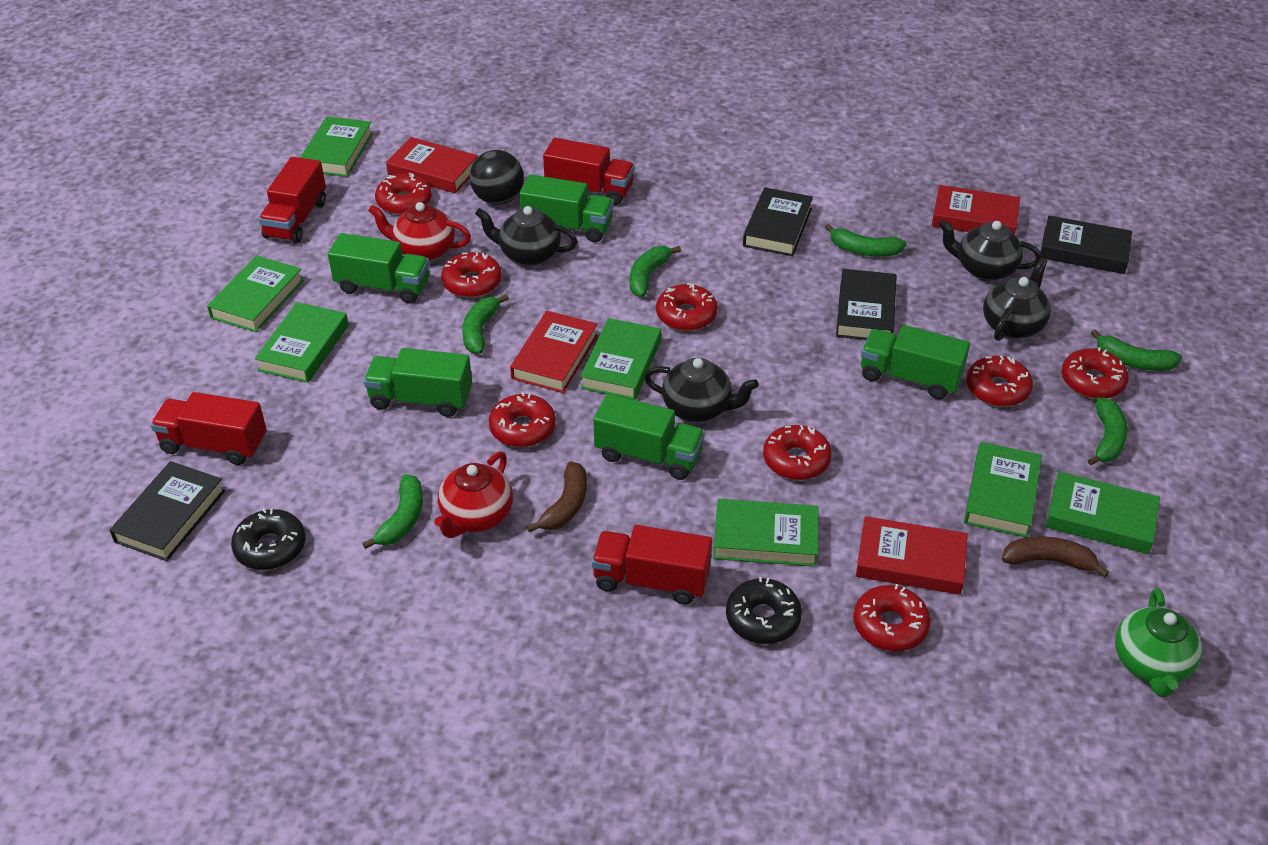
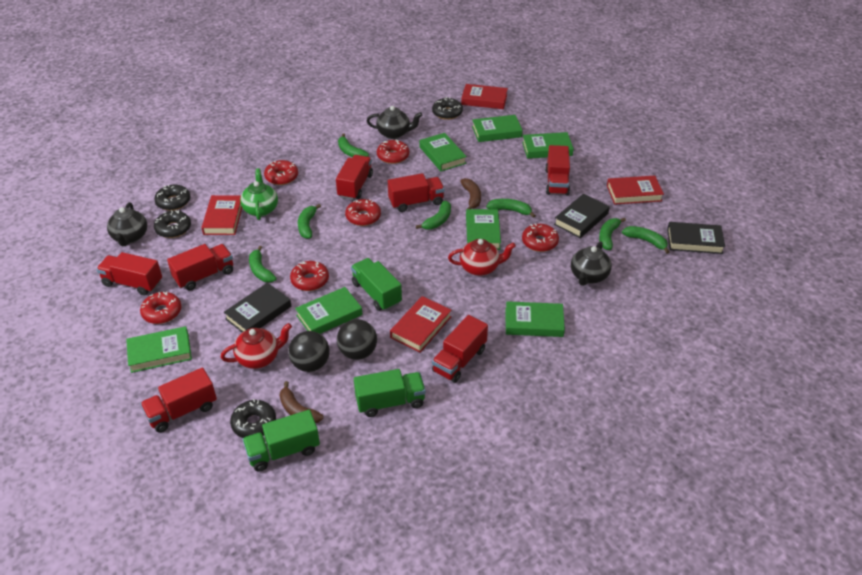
black ball: [470,150,524,205] = 1 -> [288,331,330,372] [337,319,377,360] = 2
black book: [109,461,225,561] [743,187,813,256] [836,269,897,340] [1041,216,1132,274] = 4 -> [224,283,291,333] [554,194,610,238] [667,222,725,254] = 3
black donut: [231,508,306,570] [726,577,802,644] = 2 -> [154,185,190,211] [154,210,191,238] [230,399,276,438] [432,97,463,120] = 4
black teapot: [475,206,577,266] [644,358,759,422] [938,220,1042,281] [983,258,1051,341] = 4 -> [107,202,147,246] [367,106,422,139] [571,241,612,286] = 3
green banana: [362,474,423,549] [462,294,509,354] [630,246,681,297] [825,224,906,257] [1088,397,1128,465] [1091,329,1182,371] = 6 -> [249,246,277,282] [298,204,321,239] [338,134,369,157] [416,201,451,230] [486,199,536,218] [599,218,626,250] [622,226,669,254] = 7
green truck: [328,233,430,304] [364,348,472,417] [519,174,614,242] [593,394,705,480] [861,325,970,399] = 5 -> [242,410,320,472] [351,258,402,311] [354,369,426,417] = 3
red donut: [375,173,432,215] [441,252,502,298] [489,392,556,447] [656,283,718,331] [763,425,832,480] [853,584,931,651] [966,355,1033,407] [1061,347,1129,399] = 8 -> [140,292,182,324] [264,160,298,185] [290,261,329,291] [345,199,381,226] [377,139,409,164] [522,224,559,252] = 6
red truck: [151,392,267,465] [259,157,326,243] [543,138,635,205] [592,525,712,605] = 4 -> [96,252,162,296] [140,368,217,432] [167,244,233,290] [336,155,373,200] [388,173,445,212] [432,315,488,383] [545,145,570,196] = 7

